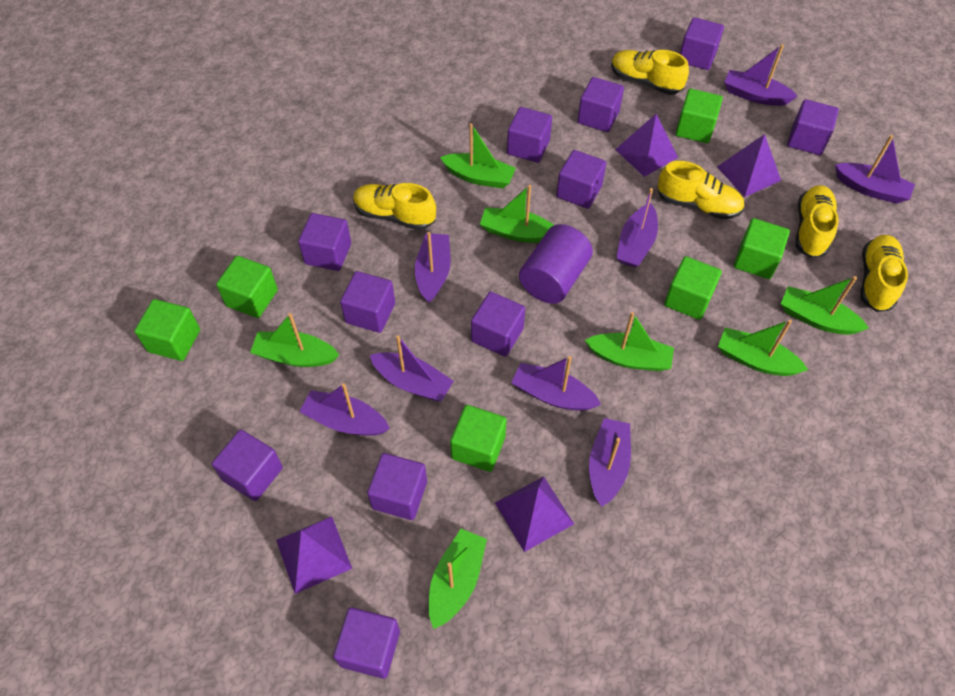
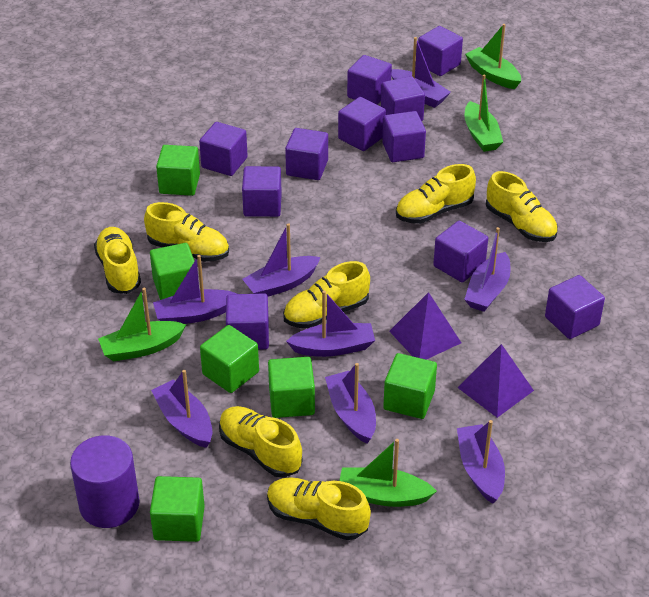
green boat: [250,313,339,367] [429,529,487,629] [440,123,516,189] [480,185,554,243] [585,312,674,371] [718,320,808,376] [781,276,869,335] = 7 -> [98,288,186,361] [339,439,437,507] [464,75,503,152] [465,24,521,89] = 4
purple pyramid: [276,516,352,594] [495,476,574,552] [615,114,678,177] [717,134,781,197] = 4 -> [389,292,461,360] [457,344,534,418] = 2
yellow shoe: [353,183,436,230] [611,50,689,95] [657,161,745,219] [796,185,839,258] [861,235,908,312] = 5 -> [94,227,141,294] [144,202,229,262] [219,406,302,478] [267,477,371,540] [283,261,370,328] [396,164,476,224] [486,171,558,242] = 7

